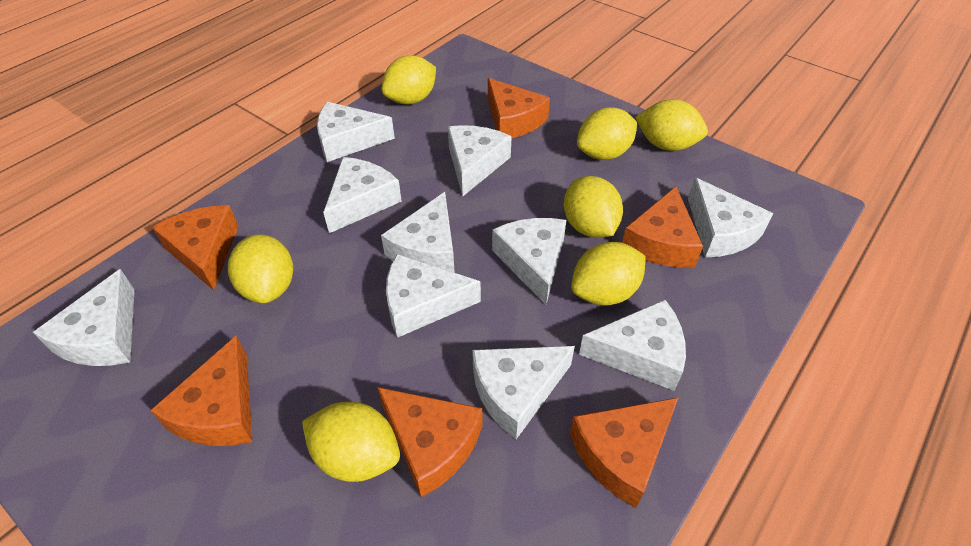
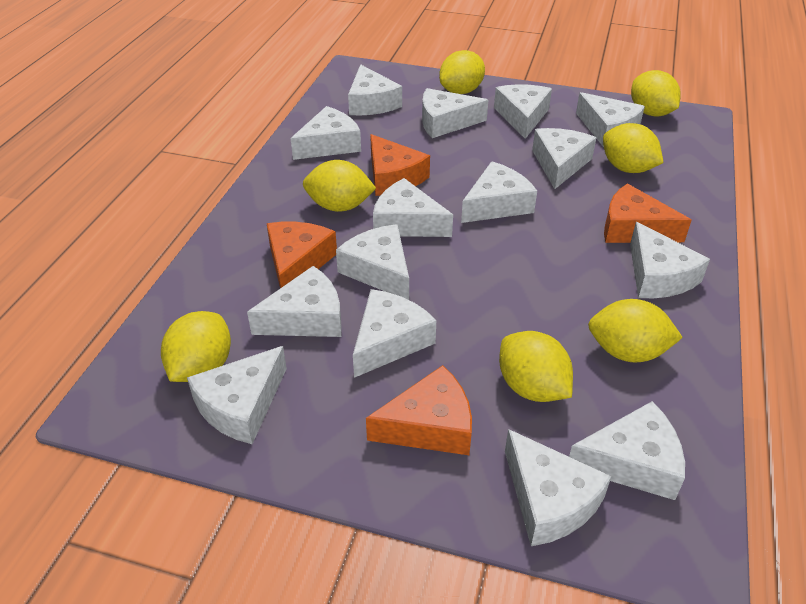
orange cheese: [150,336,252,446] [152,205,239,290] [377,387,482,497] [488,78,550,139] [570,397,679,508] [622,186,703,267] = 6 -> [267,222,337,288] [366,365,472,455] [370,134,430,196] [604,184,692,243] = 4
white cheese: [33,269,135,366] [317,102,395,162] [323,157,402,233] [381,192,455,273] [386,254,481,338] [448,125,512,196] [472,346,575,439] [492,218,566,305] [579,300,686,391] [688,178,773,258] = 10 -> [187,346,287,444] [247,266,341,337] [291,106,361,160] [336,224,409,300] [348,64,402,115] [353,289,436,378] [373,178,453,237] [422,88,488,138] [461,161,537,223] [494,84,552,139] [505,429,612,546] [532,128,597,189] [569,401,685,500] [576,92,645,147] [630,222,710,298] = 15

